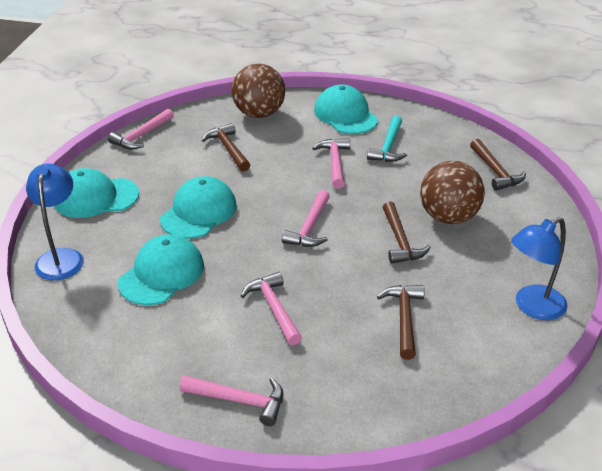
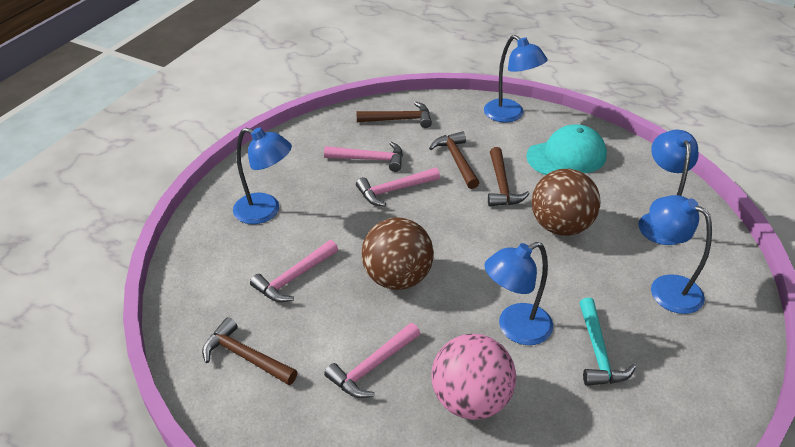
blue lamp: [26,164,84,280] [511,217,568,320] = 2 -> [233,128,292,224] [484,35,547,122] [485,242,553,345] [638,130,698,245] [649,195,712,314] = 5
pink ball: none = 0 -> [431,334,516,420] = 1
pink hammer: [108,109,174,150] [180,375,283,426] [241,272,302,345] [282,190,330,247] [312,138,350,189] = 5 -> [250,240,338,302] [324,142,403,172] [324,323,420,398] [356,168,440,206] = 4
turquoise cap: [54,168,139,218] [118,234,204,305] [160,176,237,239] [314,84,378,134] = 4 -> [526,124,607,175] = 1

